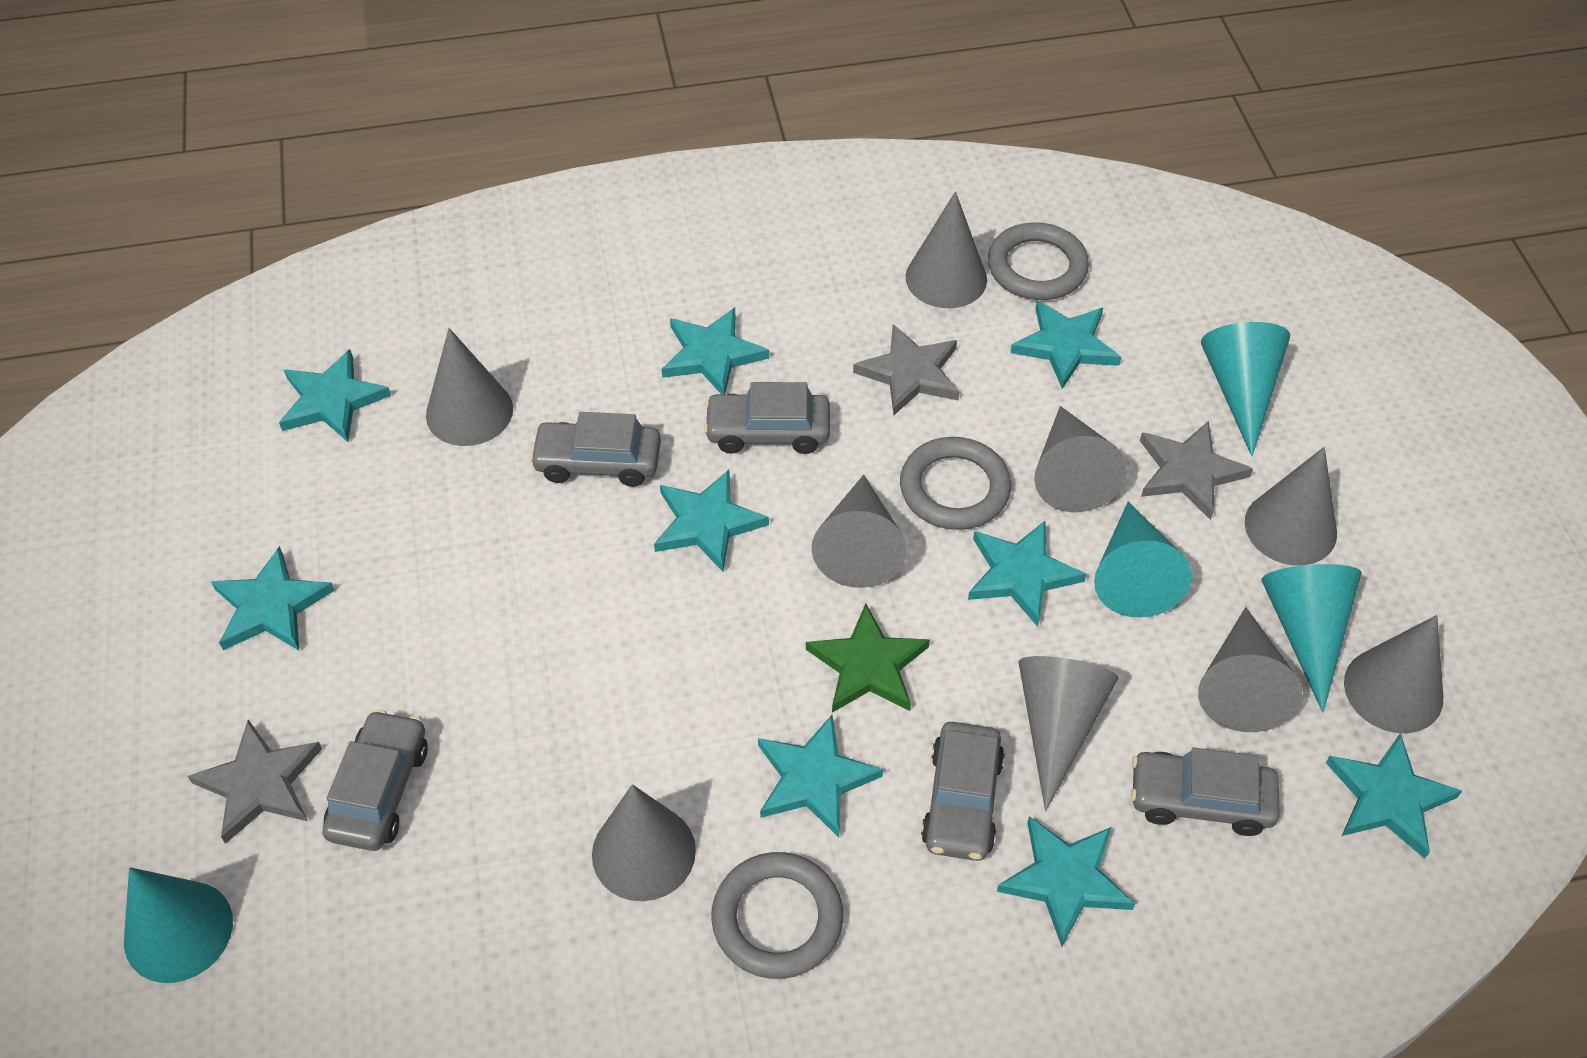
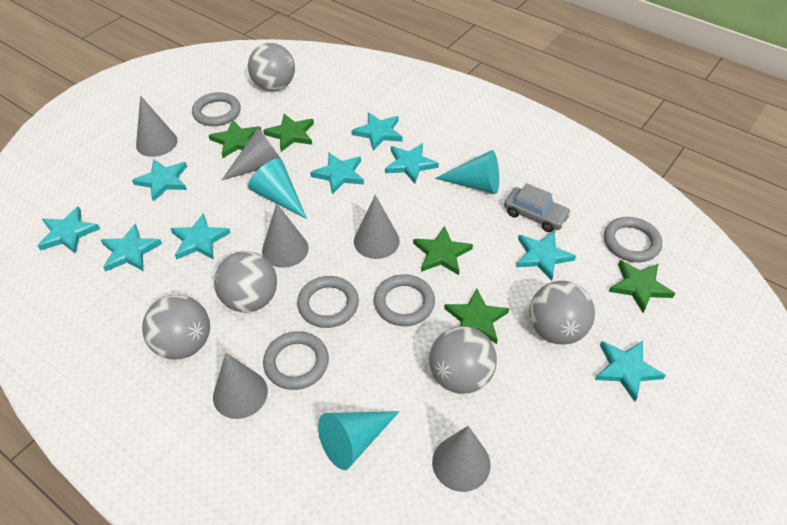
green star: [806,603,930,713] = 1 -> [209,120,262,158] [263,114,314,152] [413,226,473,275] [444,289,509,344] [609,260,675,313] = 5
grey ball: none = 0 -> [142,295,210,360] [214,251,277,313] [248,43,295,91] [429,326,497,394] [529,281,595,345] = 5
grey car: [322,710,428,851] [529,412,661,487] [704,382,830,454] [921,722,1005,861] [1131,748,1280,836] = 5 -> [504,183,571,232] = 1
grey cone: [426,328,513,446] [592,784,696,901] [812,475,907,588] [906,192,987,308] [1019,656,1118,811] [1034,406,1127,512] [1198,607,1302,732] [1245,447,1337,566] [1344,615,1443,733] = 9 -> [136,96,178,157] [213,353,268,419] [221,128,284,181] [262,203,309,268] [354,195,400,259] [432,426,490,492] = 6
grey ring: [711,852,843,979] [900,437,1011,530] [988,222,1089,300] = 3 -> [192,92,241,126] [263,331,329,390] [297,276,359,328] [374,274,435,326] [604,217,662,262] = 5
grey star: [188,720,322,844] [853,324,960,415] [1140,421,1253,520] = 3 -> none = 0
turquoise cone: [124,867,233,983] [1094,502,1192,617] [1201,322,1290,456] [1261,564,1362,713] = 4 -> [248,158,307,219] [318,411,400,470] [435,150,499,194] = 3

